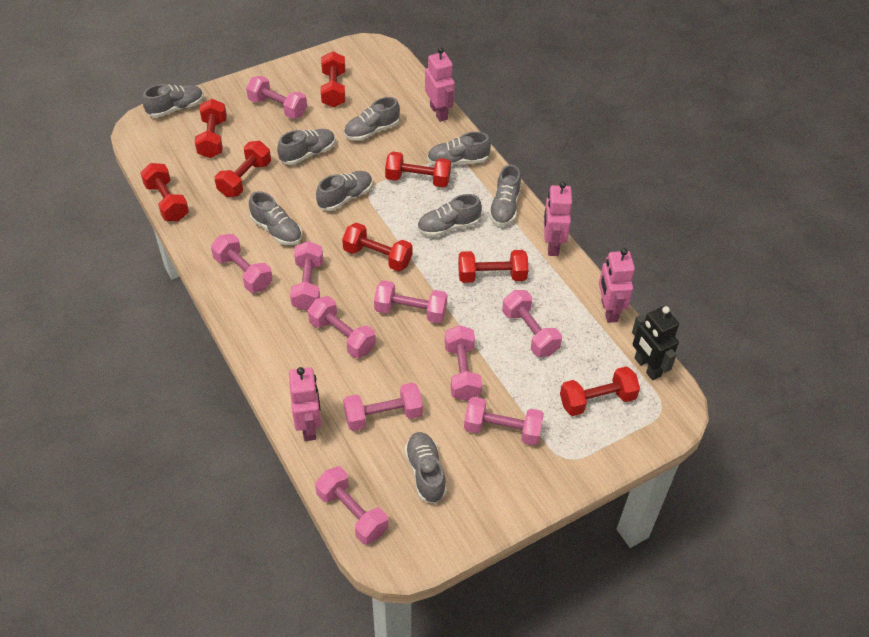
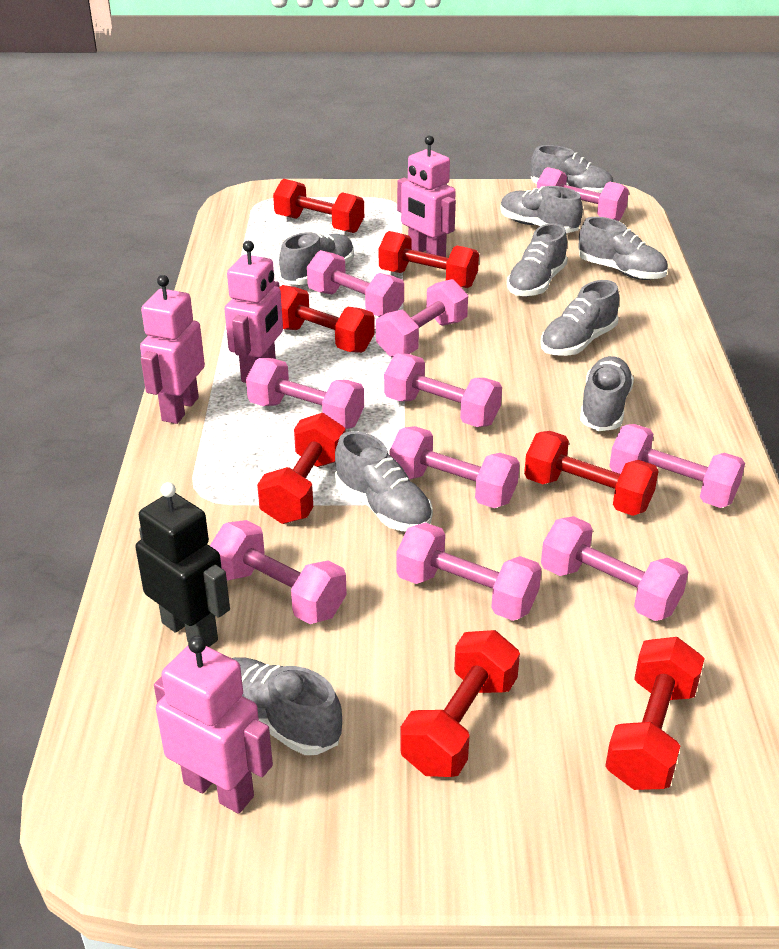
red dumbbell: [140,163,189,221] [195,99,227,158] [215,141,271,197] [321,51,345,107] [342,223,412,271] [385,152,451,187] [458,250,528,283] [560,367,640,416] = 8 -> [257,413,346,524] [273,179,364,233] [280,285,375,353] [379,231,479,288] [400,630,520,777] [524,431,659,516] [605,637,705,790] = 7

